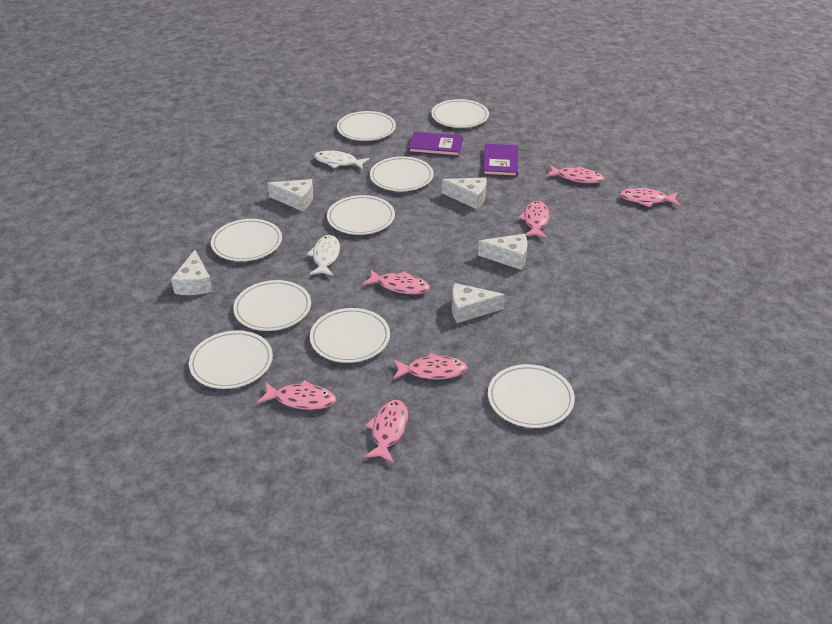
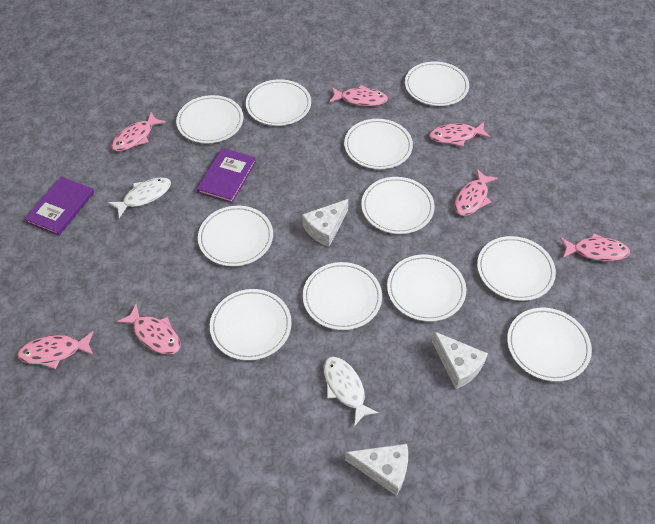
white cheese: [171,250,213,295] [267,179,313,211] [442,177,487,209] [452,283,505,323] [478,234,528,270] = 5 -> [302,199,348,247] [345,444,408,496] [432,331,488,389] = 3
white plate: [189,330,273,389] [211,219,282,261] [233,280,311,331] [310,308,390,363] [327,195,395,235] [337,111,396,141] [370,157,434,192] [431,99,489,128] [488,364,575,428] = 9 -> [176,95,243,143] [198,206,273,266] [210,289,292,361] [246,79,311,126] [303,262,382,330] [344,119,413,169] [361,177,435,234] [387,255,466,322] [405,62,469,106] [477,236,556,301] [507,308,592,382] = 11

